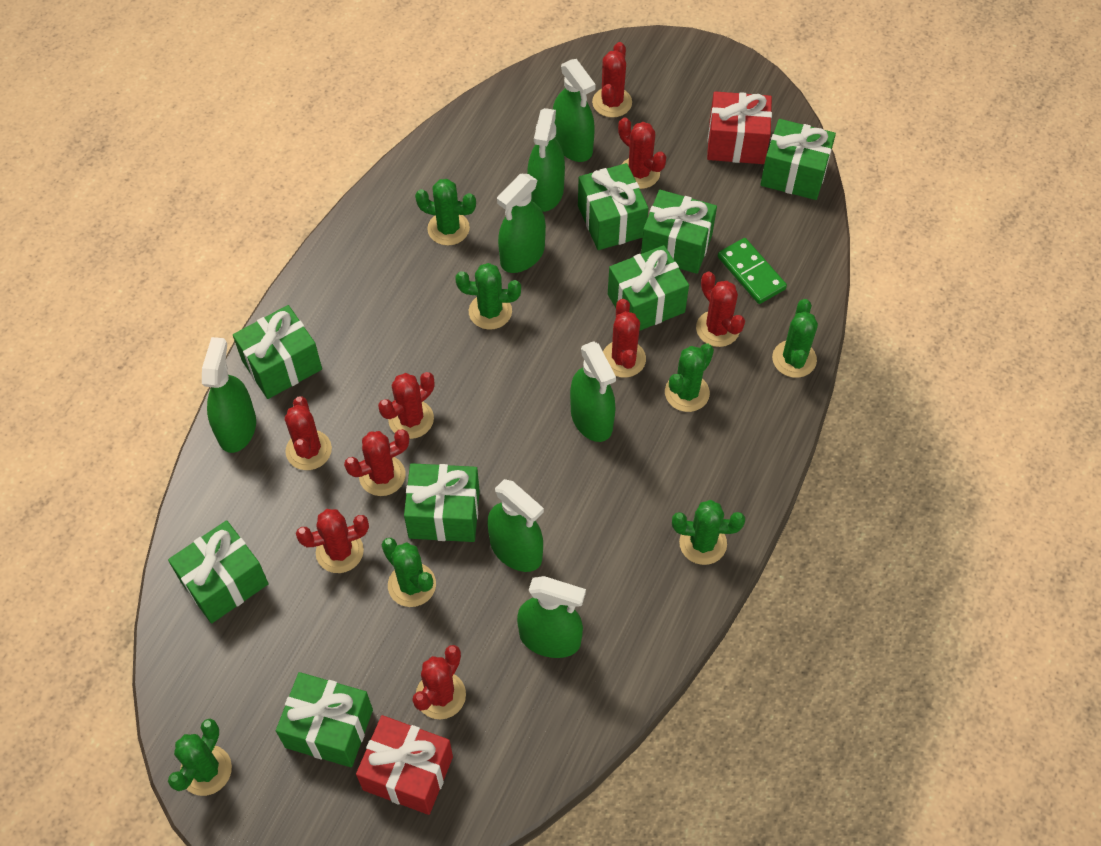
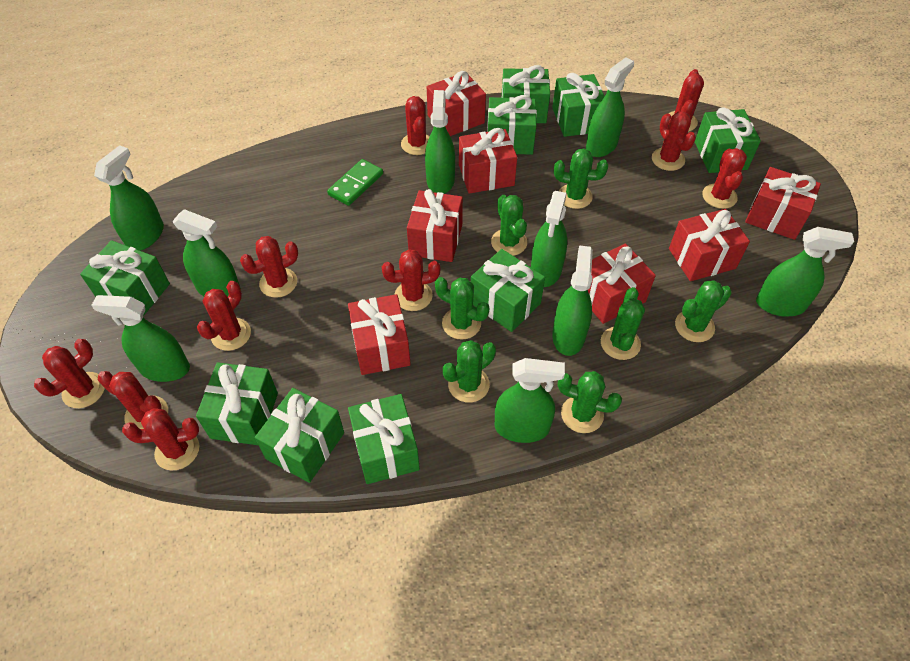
green gift: [168,520,269,623] [233,305,322,399] [276,672,373,767] [404,463,480,542] [578,163,648,250] [608,245,689,331] [641,190,717,274] [760,119,836,200] = 8 -> [80,240,170,316] [196,362,278,445] [255,388,344,483] [348,394,420,484] [471,249,545,332] [487,95,537,155] [501,65,550,123] [552,73,604,137] [695,107,761,173] = 9
green spray bottle: [202,337,256,453] [488,479,544,572] [497,174,546,273] [517,576,586,658] [527,108,565,212] [553,59,596,162] [570,341,616,442] = 7 -> [91,295,190,382] [94,145,164,251] [173,209,241,297] [425,90,455,194] [495,358,565,443] [531,191,567,287] [552,245,593,356] [586,57,634,157] [756,227,854,317] = 9
red cactus: [285,396,332,470] [296,509,369,573] [344,429,409,496] [378,372,434,439] [412,645,466,719] [592,42,632,118] [603,299,646,378] [618,117,666,189] [696,272,745,347] = 9 -> [34,339,105,408] [98,371,168,429] [122,408,199,471] [197,281,251,351] [240,236,298,298] [382,249,440,311] [401,96,430,155] [652,111,696,171] [668,69,704,132] [702,148,747,209] = 10
red gift: [356,715,453,815] [707,91,772,164] = 2 -> [348,294,411,375] [407,189,463,262] [427,71,486,136] [459,128,517,193] [588,243,656,324] [669,209,750,281] [745,167,821,240] = 7

